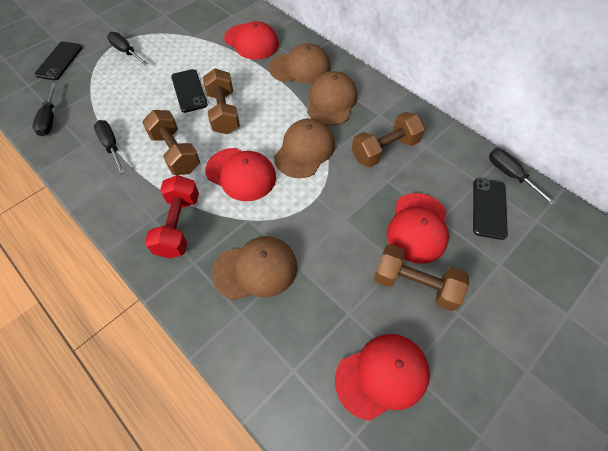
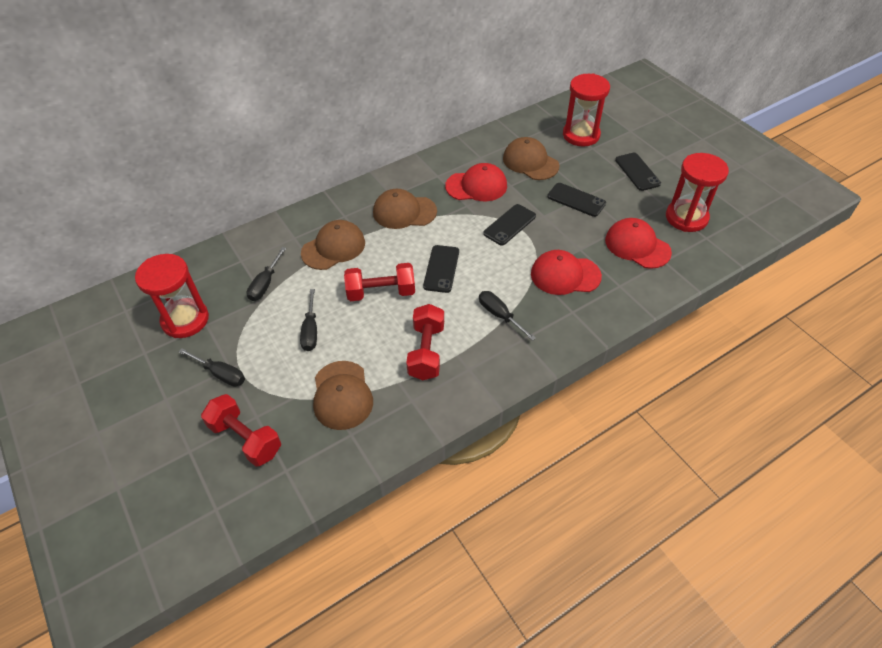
black phone: [35,41,83,80] [171,69,208,113] [473,178,508,240] = 3 -> [423,245,459,293] [483,204,536,245] [547,183,606,217] [615,153,661,191] = 4
brown dumbbell: [142,110,200,175] [203,69,240,134] [352,112,425,167] [374,244,469,311] = 4 -> none = 0
red cap: [205,148,276,201] [224,21,279,60] [335,334,430,421] [387,193,449,264] = 4 -> [445,163,507,201] [531,250,602,295] [605,218,672,269] = 3
red dumbbell: [145,175,199,258] = 1 -> [201,394,281,467] [344,263,415,301] [406,304,444,380] = 3
red hourglass: none = 0 -> [135,254,209,338] [563,74,610,146] [666,153,729,232] = 3

